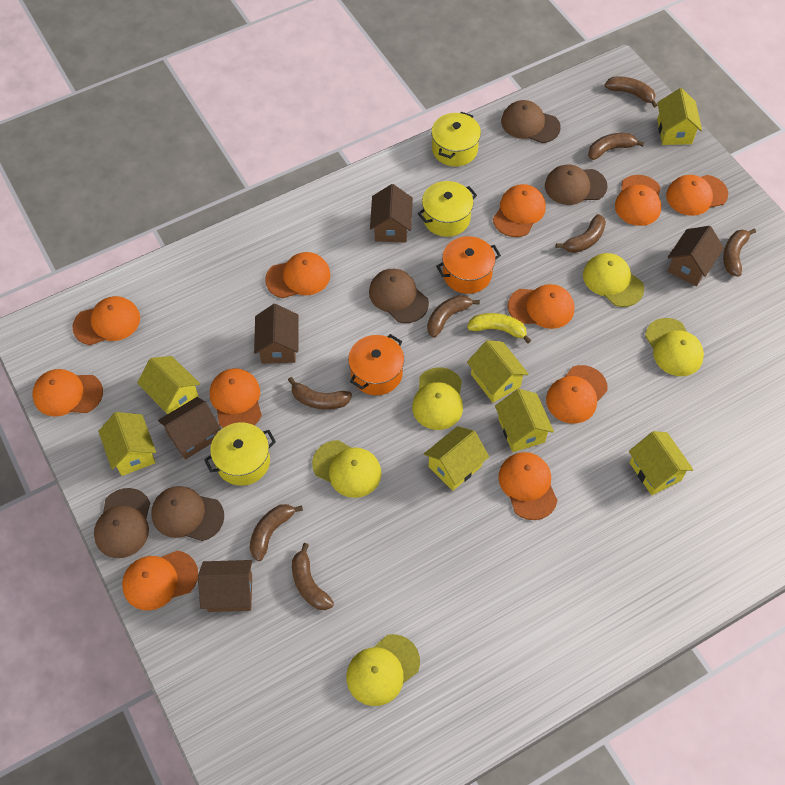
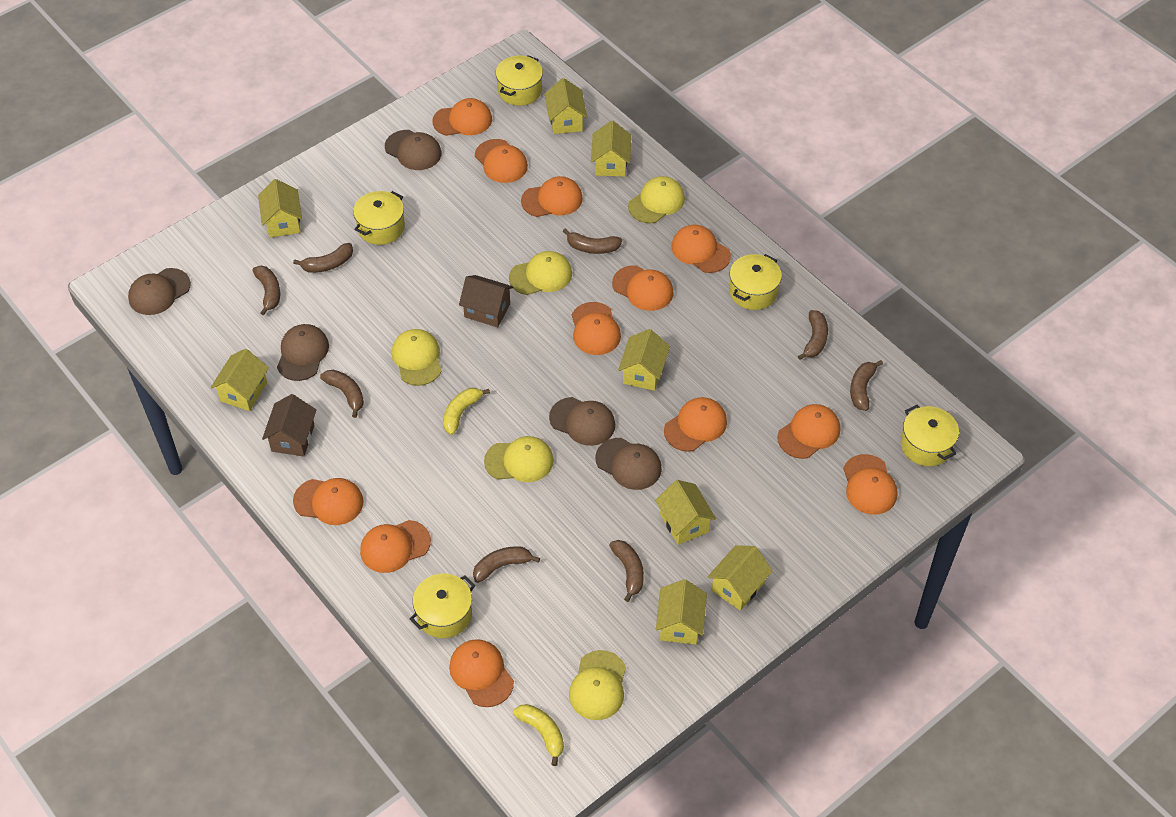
brown house: [158,397,221,460] [198,560,252,612] [254,304,299,364] [370,184,413,243] [668,226,724,286] = 5 -> [262,394,316,456] [459,275,513,327] = 2
orange cap: [32,369,103,417] [72,296,140,345] [122,550,198,610] [210,368,262,428] [265,252,331,298] [493,184,546,237] [498,452,558,520] [508,284,574,329] [546,365,608,424] [615,175,661,226] [666,175,728,216] = 11 -> [293,478,364,525] [360,520,431,573] [433,98,492,136] [449,639,514,707] [475,139,528,183] [521,176,583,217] [572,302,621,355] [612,265,674,311] [664,397,727,452] [671,225,731,273] [777,404,840,459] [843,454,898,515] = 12
orange pot: [348,334,404,395] [436,236,501,294] = 2 -> none = 0
yellow banana: [467,313,531,343] = 1 -> [443,388,490,435] [513,704,564,766] = 2
yellow house: [98,412,156,476] [137,356,200,414] [424,426,489,491] [467,340,529,403] [495,389,554,452] [629,431,693,495] [657,88,702,145] = 7 -> [210,349,269,411] [258,179,302,238] [545,78,587,134] [591,120,631,177] [618,329,670,391] [655,480,716,545] [656,579,707,645] [708,545,772,611] = 8
yellow pot: [204,423,276,486] [418,181,477,237] [431,112,481,167] = 3 -> [353,191,405,245] [410,573,475,638] [496,55,543,106] [729,254,782,310] [901,405,959,466] = 5

